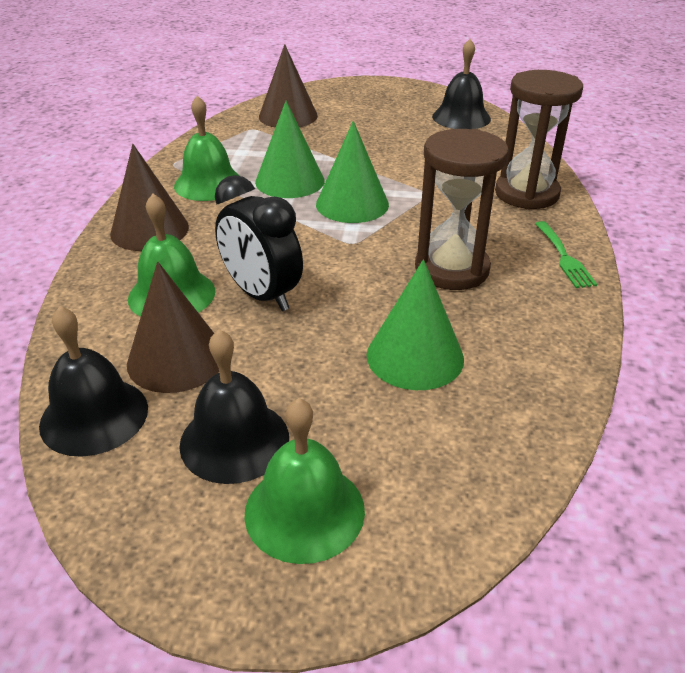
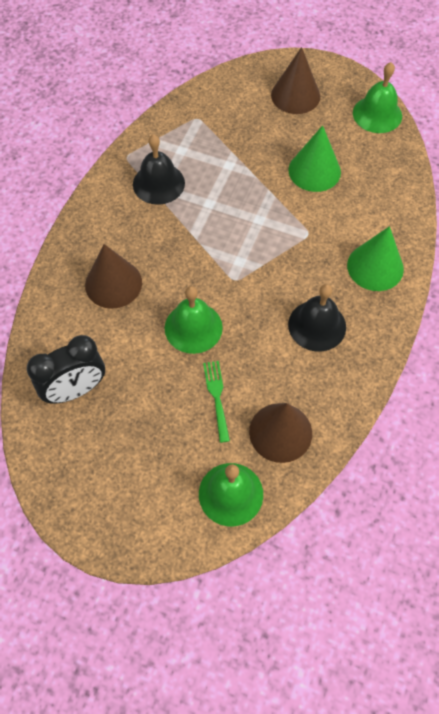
black bell: [39,306,148,457] [179,329,289,484] [432,39,491,129] = 3 -> [133,134,185,205] [288,284,346,351] = 2
brown hourglass: [415,129,509,290] [495,70,583,210] = 2 -> none = 0
green cone: [255,101,325,198] [316,121,389,223] [367,259,464,390] = 3 -> [288,125,341,192] [347,226,404,291] = 2

